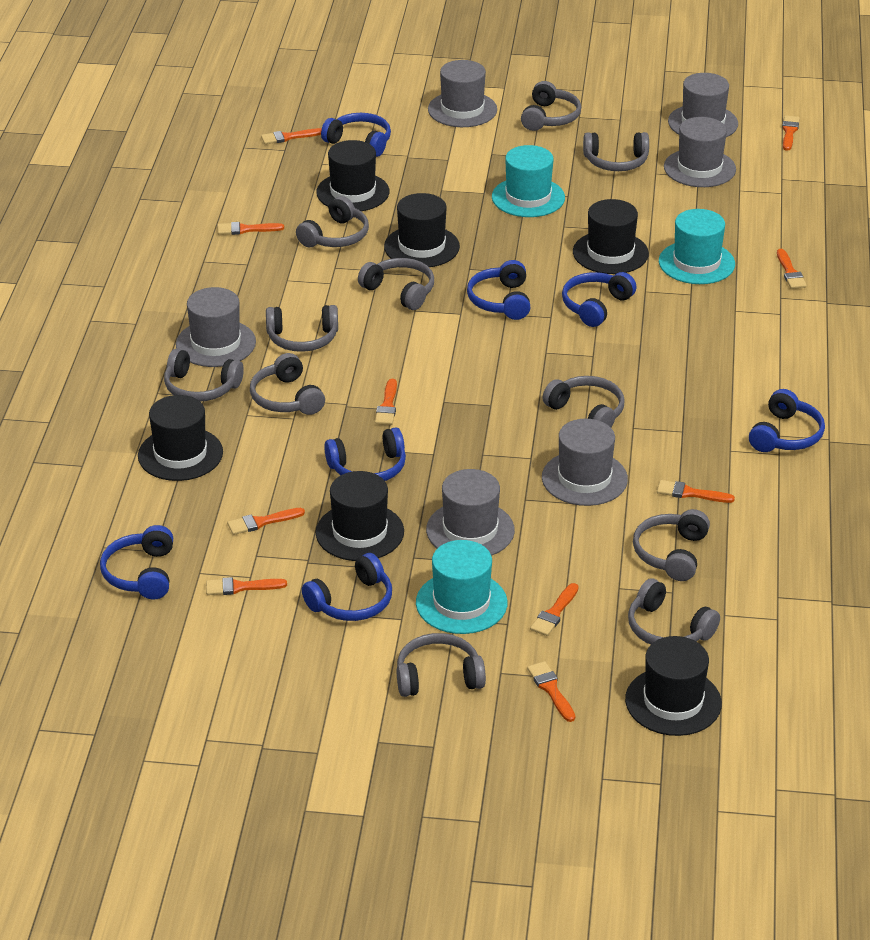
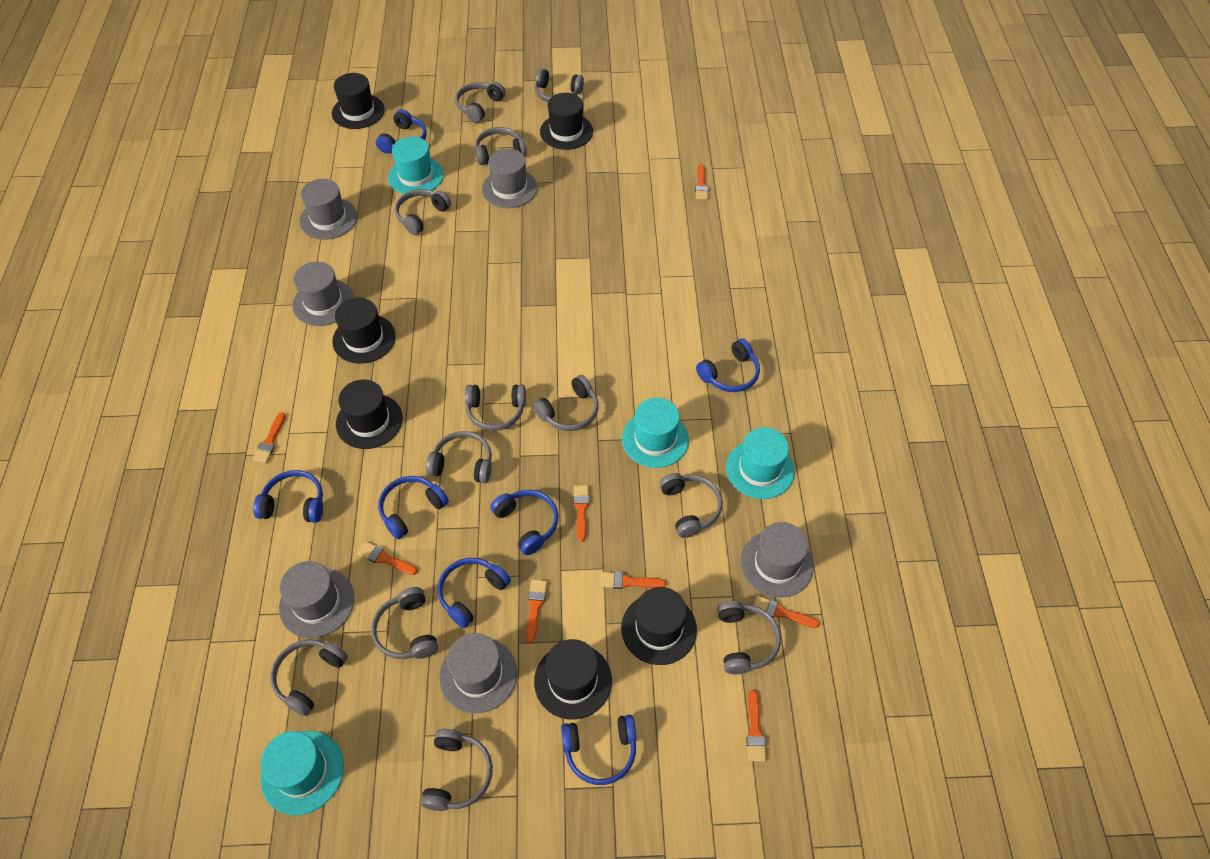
grey headphones: [164,349,244,401] [250,353,325,415] [266,305,338,352] [296,196,369,247] [358,258,434,310] [397,633,486,697] [521,81,581,131] [542,376,625,427] [583,132,649,171] [628,578,720,644] [633,509,710,581] = 11 -> [271,639,348,716] [371,587,438,659] [395,189,451,235] [420,729,493,811] [426,431,492,483] [455,82,506,123] [465,384,526,431] [475,127,527,165] [533,375,599,431] [535,69,584,102] [659,473,723,538] [717,601,781,674] = 12
orange brush: [206,577,287,595] [218,222,284,235] [227,508,305,535] [261,128,322,144] [375,379,397,425] [527,661,575,722] [530,583,579,636] [657,480,735,503] [777,249,807,289] [782,115,800,151] = 10 -> [253,412,286,463] [357,541,417,575] [526,579,547,643] [573,485,589,542] [600,572,666,589] [695,164,708,200] [746,690,766,762] [754,596,819,628] = 8
turquoise hat: [416,540,507,634] [492,145,565,217] [659,209,735,284] = 3 -> [261,731,344,815] [388,136,444,194] [622,398,689,468] [726,427,795,499] = 4

